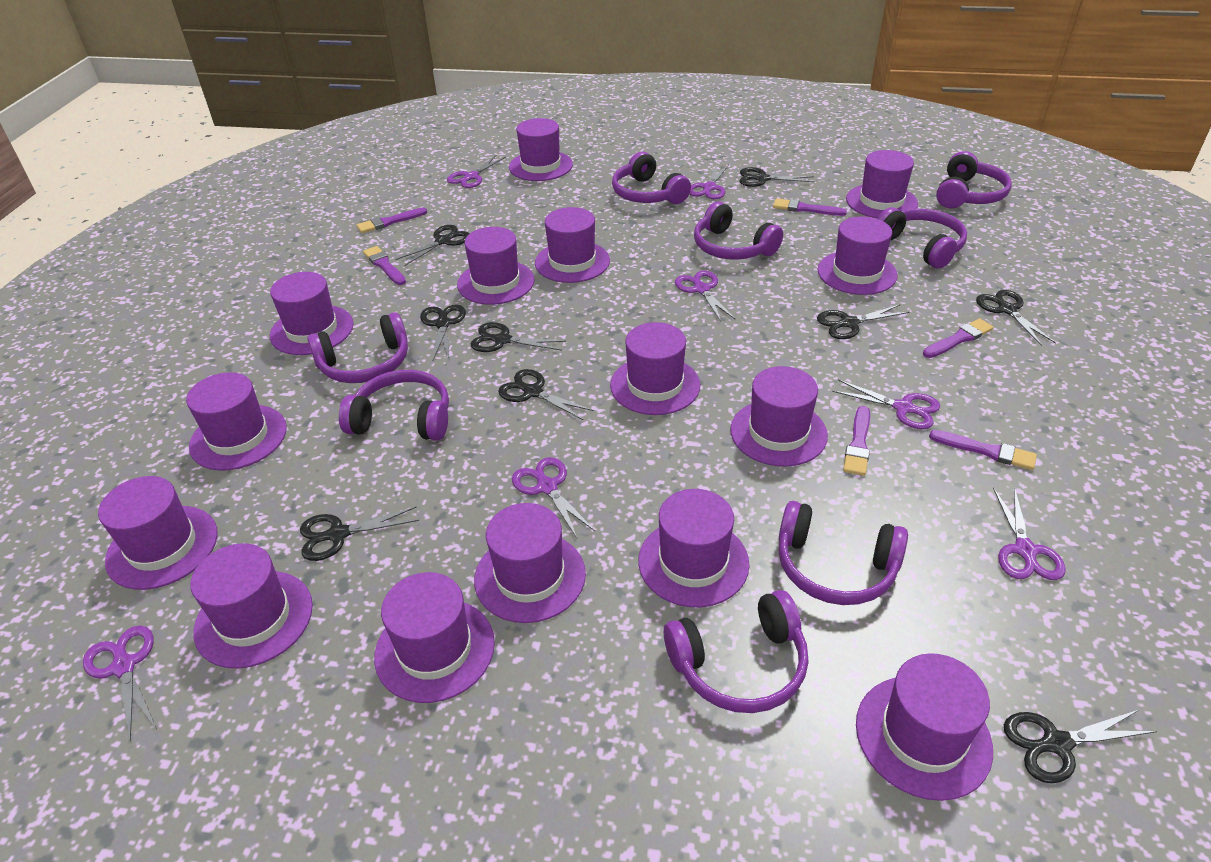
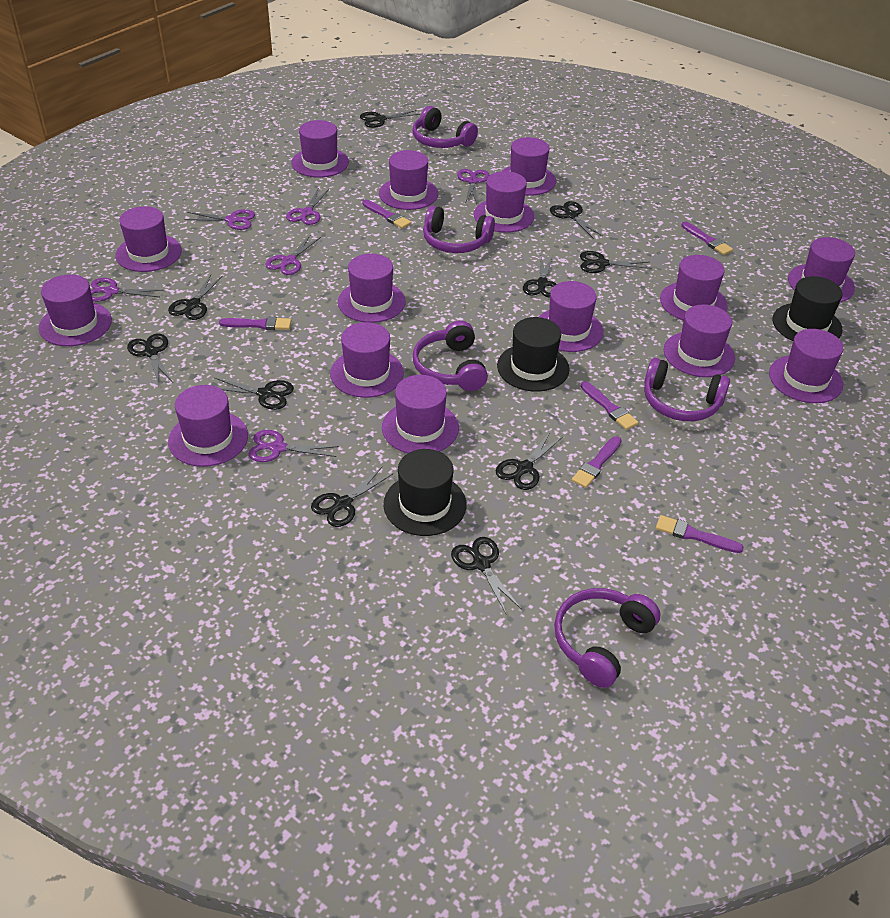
black hat: none = 0 -> [383,449,466,536] [497,317,569,392] [773,276,843,341] = 3
black scissors: [300,507,419,561] [395,225,470,266] [420,304,466,360] [471,322,566,352] [498,369,594,420] [739,167,814,187] [817,305,910,339] [976,290,1056,346] [1004,709,1157,783] = 9 -> [127,334,173,385] [168,275,223,320] [215,378,294,410] [311,467,393,527] [360,110,420,128] [451,537,522,615] [496,432,563,490] [523,256,556,298] [550,201,603,238] [580,251,652,273] = 10
purple headphones: [307,312,408,383] [339,370,449,441] [612,152,691,204] [664,590,809,713] [694,202,783,260] [779,501,908,605] [877,207,967,269] [936,151,1012,209] = 8 -> [412,106,478,148] [413,321,488,391] [423,205,495,253] [554,588,661,688] [644,358,730,421] = 5
purple scissors: [83,625,157,742] [447,155,506,188] [512,457,595,538] [675,271,736,322] [689,164,729,199] [832,380,940,429] [993,487,1066,580] = 7 -> [91,278,164,302] [184,209,255,230] [249,430,339,462] [265,234,321,275] [286,189,329,225] [457,169,490,204] = 6

